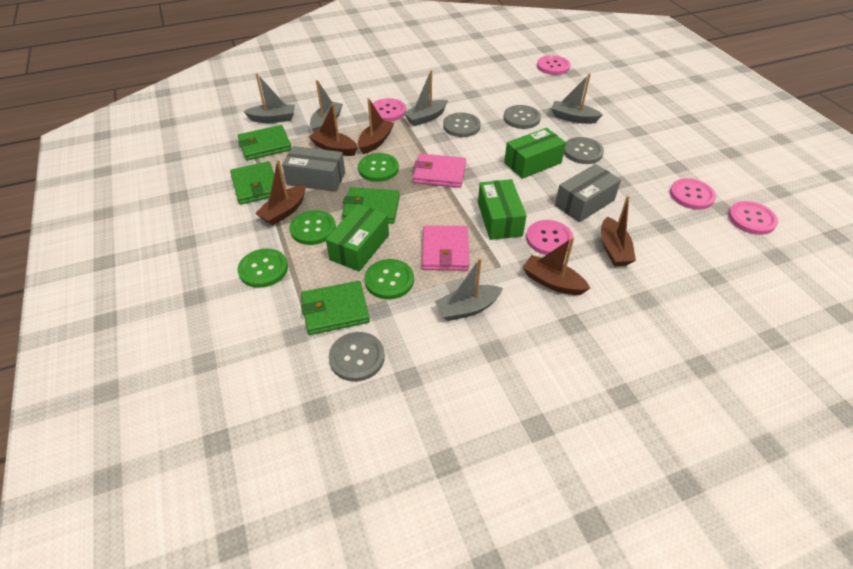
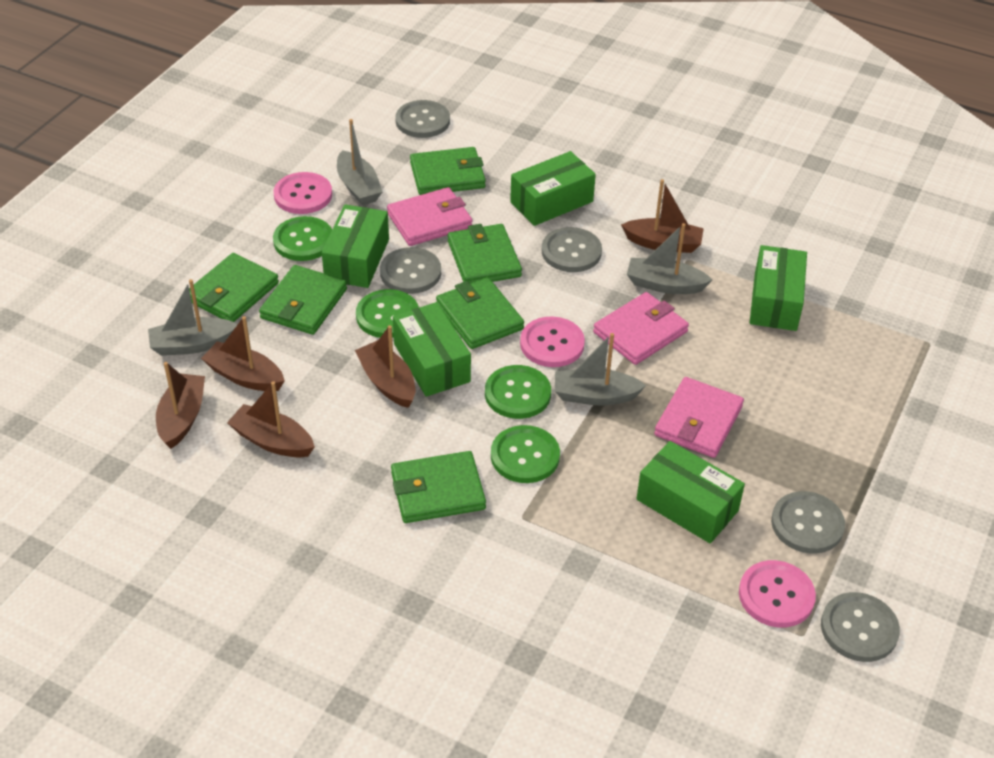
green box: [326,204,389,272] [478,179,527,240] [504,128,566,179] = 3 -> [322,204,389,288] [393,302,471,397] [510,151,596,226] [636,441,745,544] [750,245,807,331] = 5
green wallet: [230,161,274,205] [238,125,292,161] [301,281,370,335] [342,187,400,224] = 4 -> [189,253,279,322] [259,265,347,335] [391,451,486,523] [410,147,486,195] [436,277,524,349] [448,224,522,283] = 6
grey boat: [243,73,295,123] [310,80,343,132] [403,70,448,126] [435,258,503,321] [551,73,603,124] = 5 -> [148,279,238,356] [337,119,382,205] [555,333,646,406] [627,223,712,294] = 4
grey box: [282,146,345,192] [555,164,621,222] = 2 -> none = 0
grey button: [329,332,385,381] [443,113,481,137] [503,105,541,129] [564,137,604,164] = 4 -> [380,247,441,294] [395,100,450,138] [542,227,602,272] [771,491,845,553] [821,592,900,662] = 5
pink button: [373,98,406,122] [526,220,574,255] [537,55,570,75] [670,178,716,210] [728,201,778,235] = 5 -> [274,172,332,214] [520,316,585,367] [739,560,816,628] = 3
pink wallet: [413,154,466,188] [422,225,469,271] = 2 -> [387,187,473,246] [593,292,689,365] [654,377,744,458] = 3

